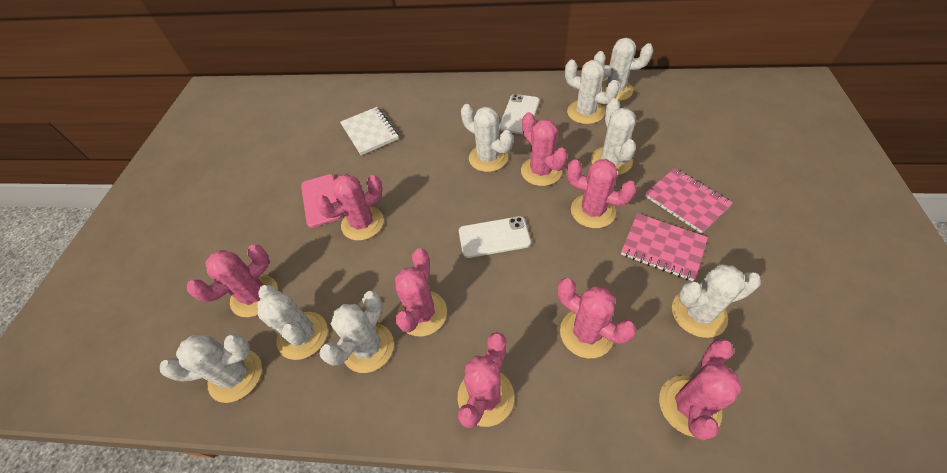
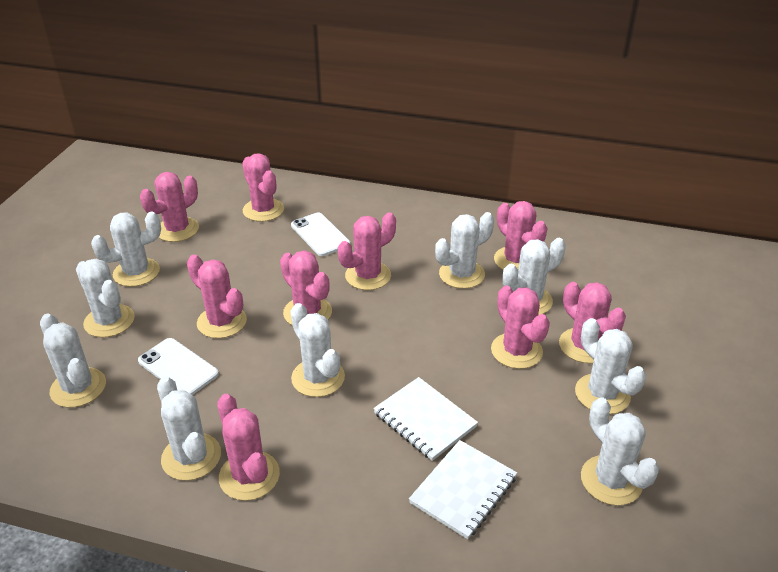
pink cactus: [187,244,278,317] [314,174,384,241] [395,248,447,336] [457,332,514,429] [521,112,568,186] [557,278,637,358] [566,159,637,228] [659,339,742,441] = 8 -> [140,172,199,242] [187,255,247,338] [217,394,280,501] [242,153,284,222] [280,251,332,326] [338,212,396,290] [491,286,550,369] [494,201,547,270] [559,282,626,363] = 9
pink notebook: [621,213,708,281] [645,168,733,234] = 2 -> none = 0
pink phone: [301,174,343,228] = 1 -> none = 0
white cactus: [160,334,262,403] [257,285,328,360] [319,291,394,373] [461,104,513,172] [565,60,619,124] [591,98,636,175] [594,38,653,101] [672,265,761,338] = 8 -> [40,314,106,407] [76,259,135,337] [91,212,161,287] [157,376,221,481] [290,303,345,397] [435,212,494,289] [503,238,566,315] [575,318,646,414] [581,397,659,506] = 9
white notebook: [340,107,399,155] = 1 -> [373,377,478,461] [409,440,517,539] = 2

